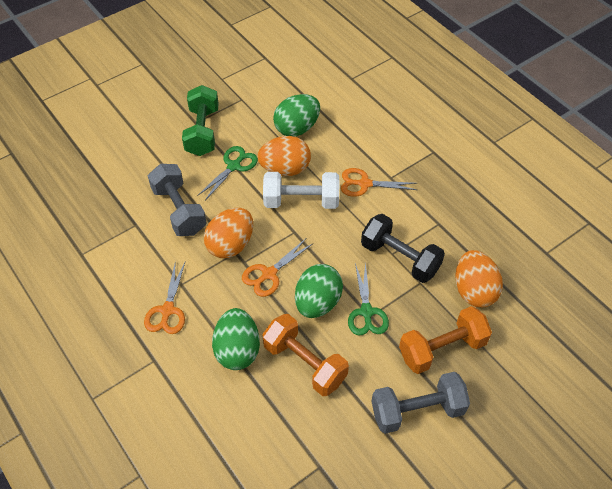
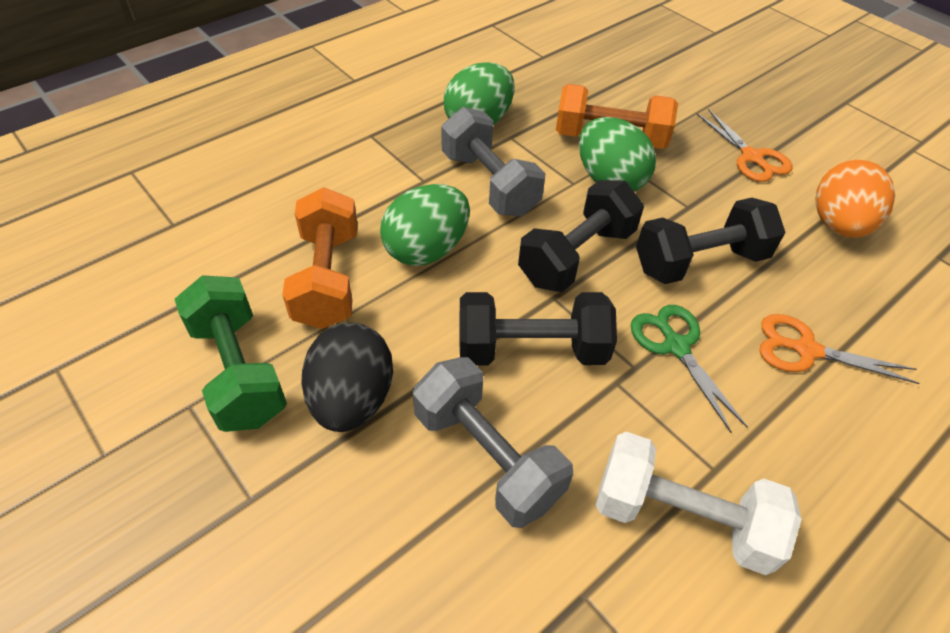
black dumbbell: [361,214,445,283] = 1 -> [460,292,617,366] [518,180,644,292] [636,198,786,284] = 3
black egg: none = 0 -> [301,323,393,432] = 1
green scissors: [197,146,258,201] [348,261,389,336] = 2 -> [631,305,748,433] = 1
orange egg: [204,208,253,258] [257,136,311,176] [455,250,503,307] = 3 -> [816,160,895,238] = 1
orange scissors: [144,261,185,334] [242,239,314,297] [341,168,417,197] = 3 -> [697,109,792,182] [759,314,919,384] = 2

